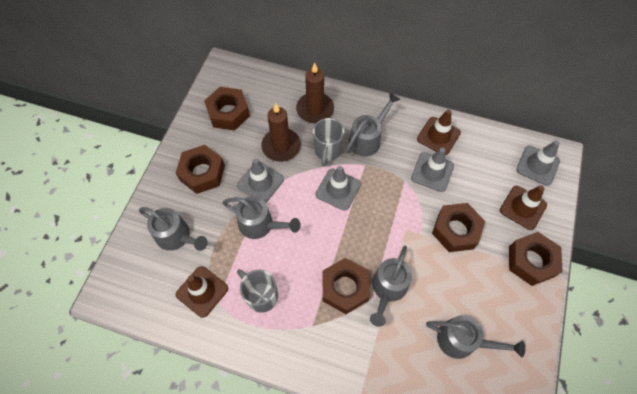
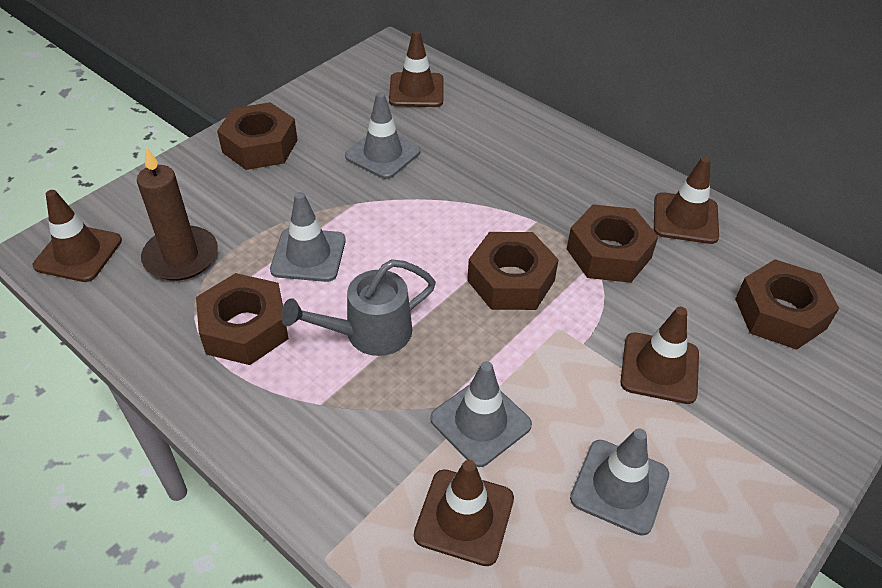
brown candle: [261,103,301,162] [296,63,334,124] = 2 -> [137,147,218,281] = 1
brown traffic cone: [176,266,228,318] [417,110,461,155] [500,185,547,230] = 3 -> [33,190,122,282] [389,30,443,107] [414,460,514,566] [620,307,699,404] [654,156,719,244] = 5
grey mug: [237,269,278,313] [313,118,344,167] = 2 -> none = 0
grey watering can: [139,207,208,251] [222,196,301,239] [346,93,400,157] [370,246,412,327] [426,315,525,359] = 5 -> [281,259,436,356] = 1

